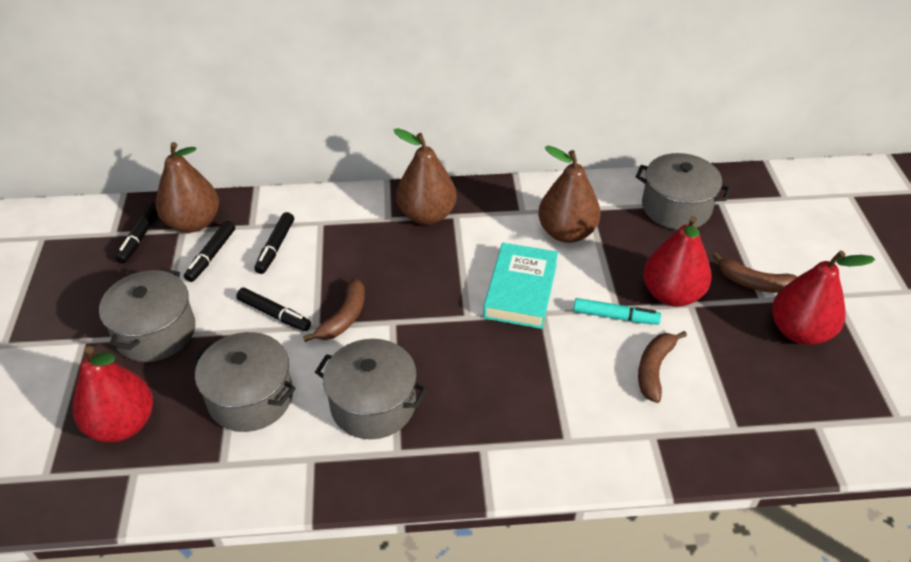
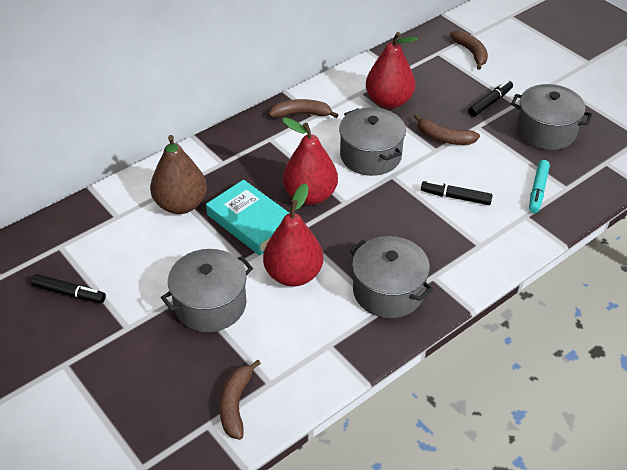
black marker: [115,202,158,263] [184,221,235,282] [236,288,311,331] [254,212,294,274] = 4 -> [31,274,106,303] [421,180,493,205] [468,80,513,117] = 3
brown banana: [303,278,365,342] [638,331,687,403] [712,252,798,293] = 3 -> [219,360,261,440] [269,99,338,118] [414,114,480,145] [450,30,488,70] = 4
brown pear: [156,142,219,233] [394,128,457,225] [538,145,600,243] = 3 -> [150,135,207,214] = 1

